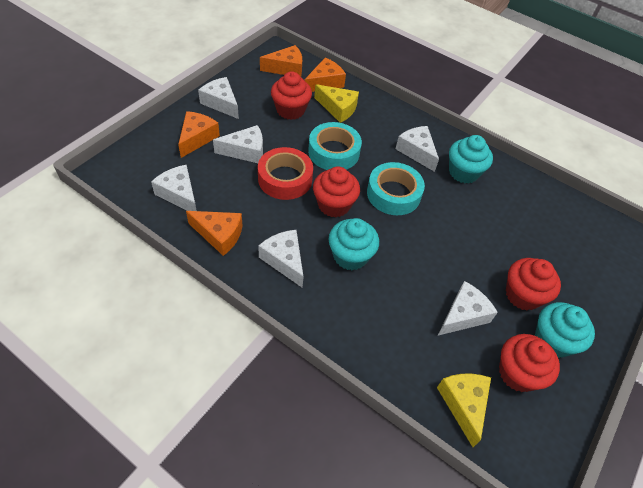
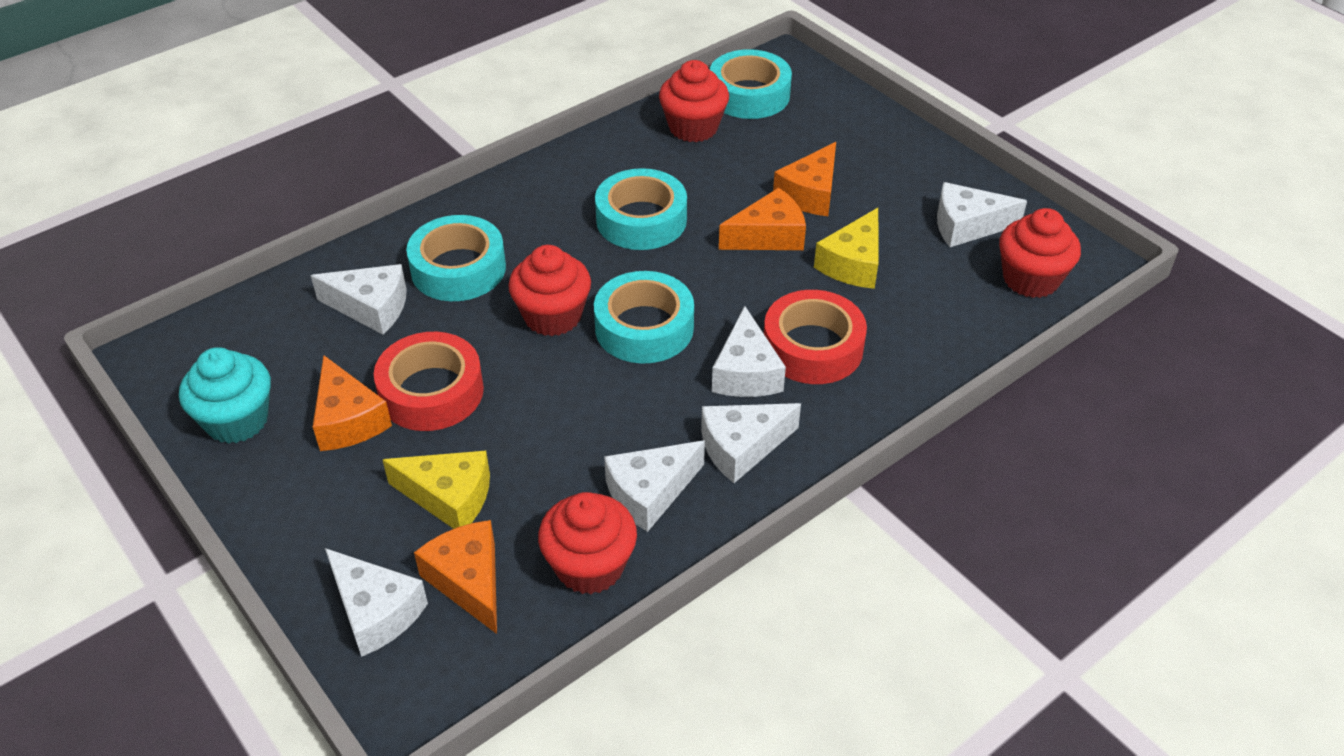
red tape: [258,147,313,200] = 1 -> [374,332,484,431] [764,290,867,384] = 2
turquoise cupcake: [328,218,379,270] [449,135,493,184] [535,302,595,358] = 3 -> [179,347,271,444] = 1
turquoise tape: [308,122,362,170] [367,162,425,215] = 2 -> [406,215,506,301] [594,271,694,364] [595,168,687,250] [710,49,792,119] = 4

